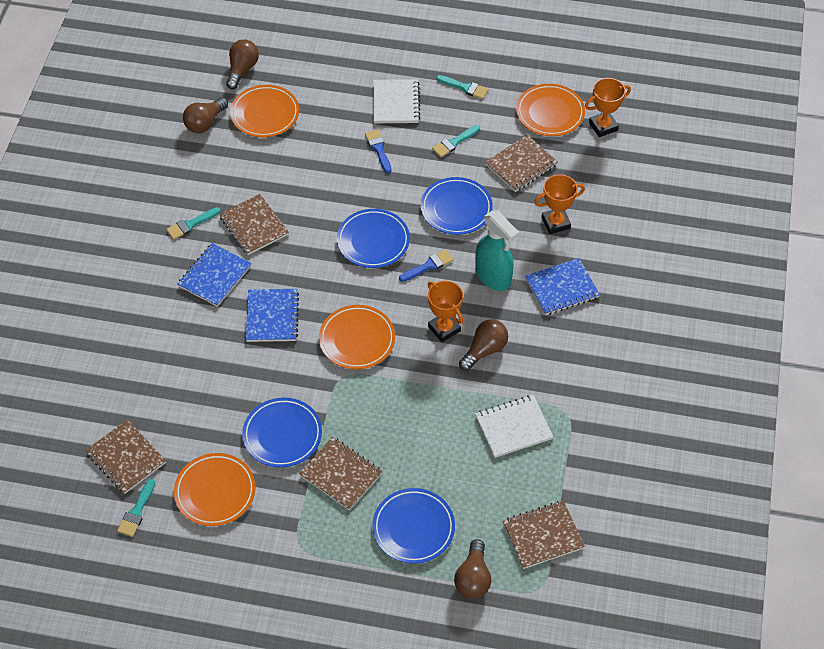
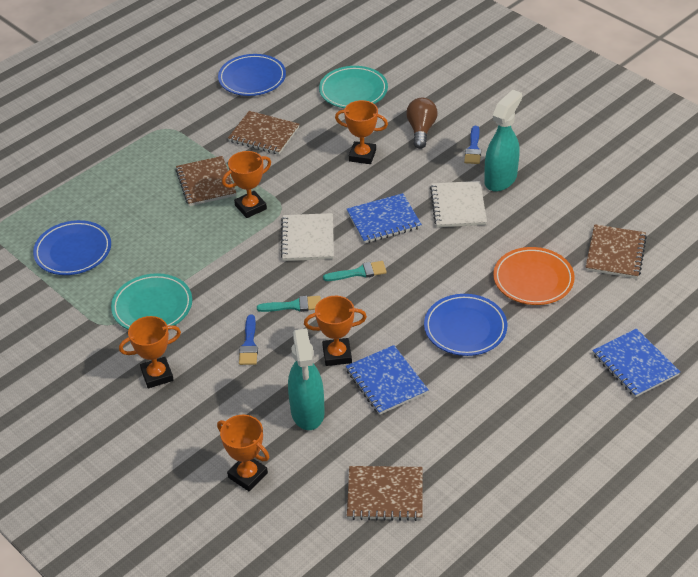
blue plate: [242,398,322,468] [337,209,410,268] [372,488,455,564] [421,177,493,235] = 4 -> [33,220,111,275] [218,54,286,96] [424,294,507,356] = 3
brown light bulb: [183,97,228,133] [226,39,259,89] [454,539,491,599] [459,319,508,371] = 4 -> [406,98,437,149] = 1
brown notebook: [85,420,166,494] [219,194,289,255] [299,437,382,510] [485,135,558,192] [503,501,585,569] = 5 -> [176,156,236,206] [228,111,299,154] [347,466,423,521] [585,224,647,279] = 4
orange plate: [174,453,256,526] [230,85,299,137] [319,305,395,369] [516,84,585,136] = 4 -> [493,247,575,305] = 1
orange trophy: [428,281,463,342] [534,174,585,234] [585,78,631,137] = 3 -> [119,316,181,388] [217,415,269,491] [222,151,271,218] [304,296,367,366] [335,100,388,164] = 5
turquoise brush: [117,478,155,537] [166,207,221,240] [432,125,480,157] [436,75,488,99] = 4 -> [257,296,321,312] [323,261,387,281] = 2
turquoise plate: none = 0 -> [111,273,192,330] [319,66,388,108] = 2
turquoise spray bottle: [475,211,519,291] = 1 -> [288,328,325,430] [484,90,522,192] = 2

